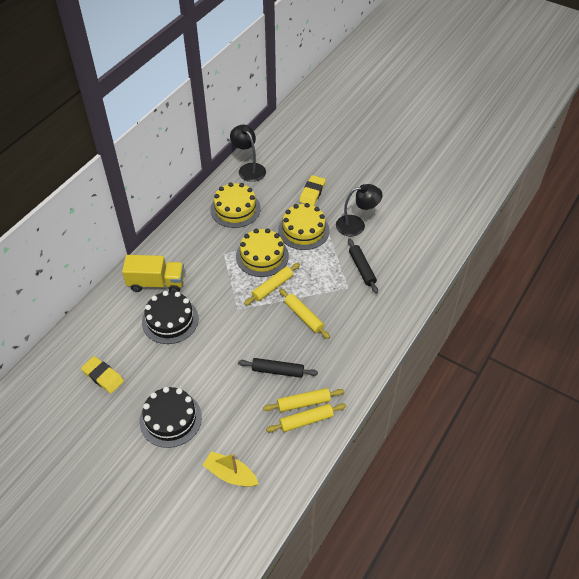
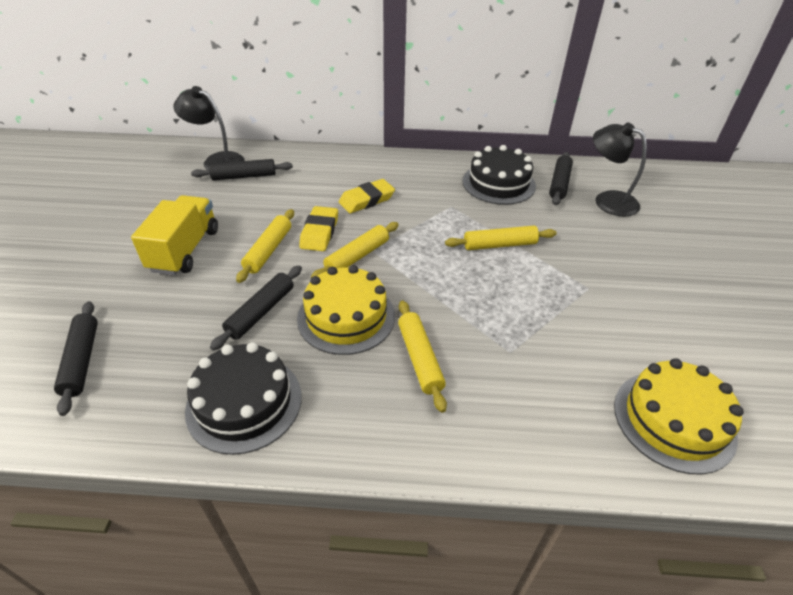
black rolling pin: [238,358,318,378] [348,238,378,294] = 2 -> [54,301,98,416] [191,159,293,180] [210,266,302,351] [549,152,573,205] = 4
yellow boat: [203,451,259,487] = 1 -> none = 0
yellow cake: [210,182,261,228] [236,228,289,277] [278,203,329,250] = 3 -> [297,265,395,355] [614,358,744,475] = 2

